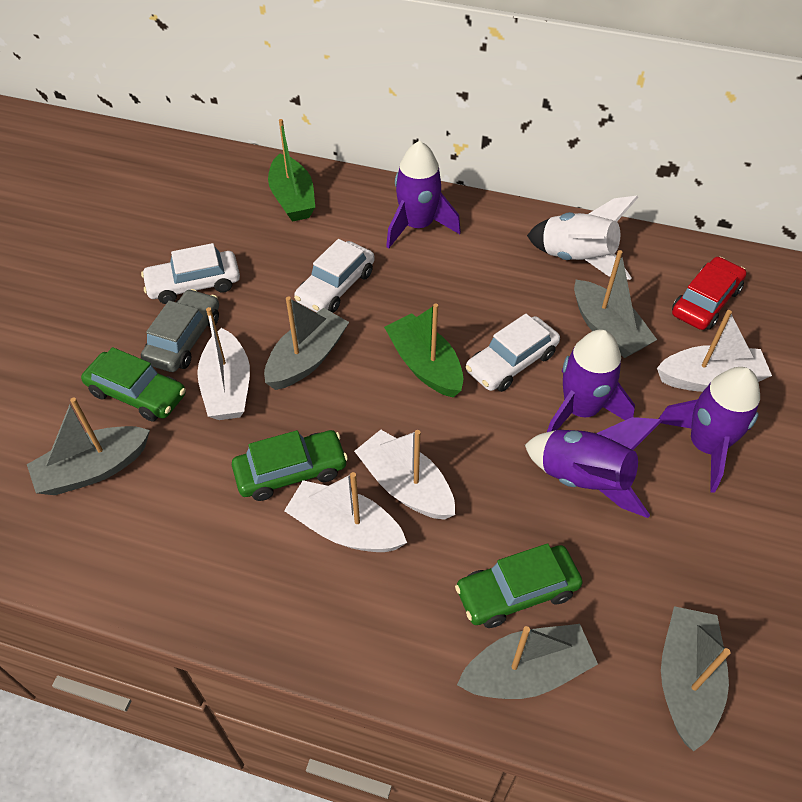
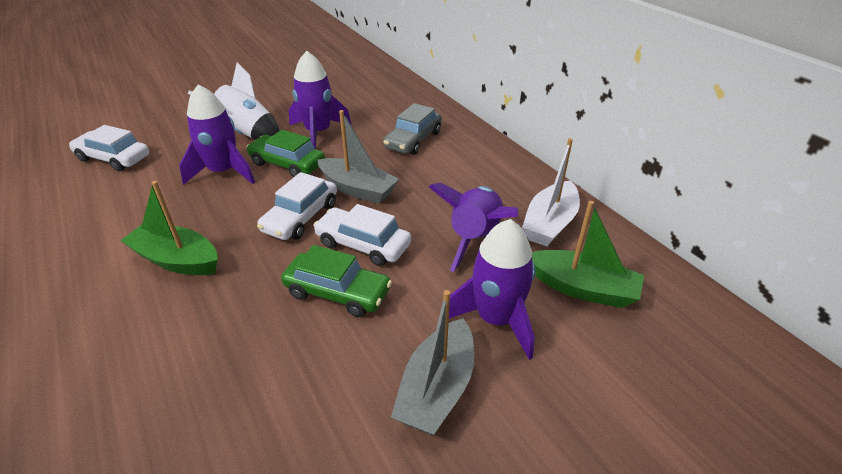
green car: [81,347,186,421] [232,430,348,501] [455,543,583,628] = 3 -> [246,130,325,177] [281,245,392,317] = 2
grey boat: [27,397,150,495] [264,296,349,390] [457,624,598,699] [574,250,657,358] [661,606,731,751] = 5 -> [317,110,399,204] [391,290,474,435] = 2
red car: [672,257,747,330] = 1 -> none = 0
white boat: [197,307,250,420] [284,472,407,552] [354,430,455,520] [657,310,772,392] = 4 -> [522,138,580,246] = 1

